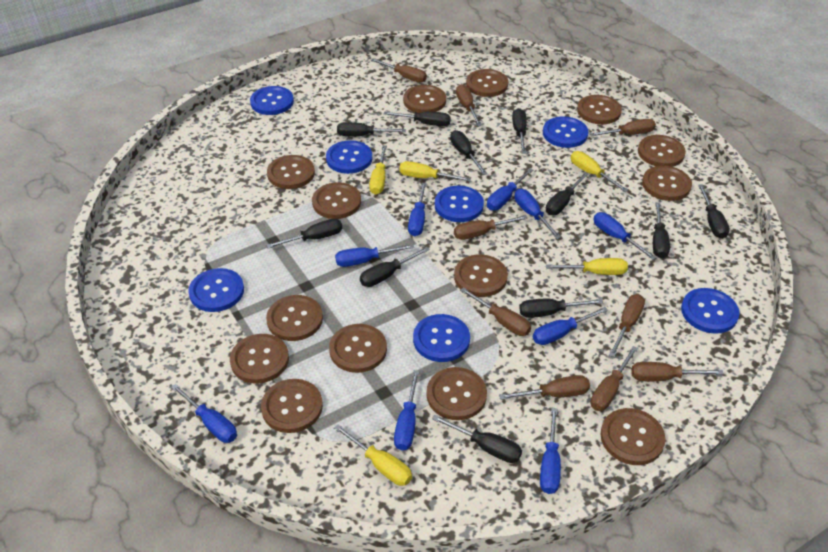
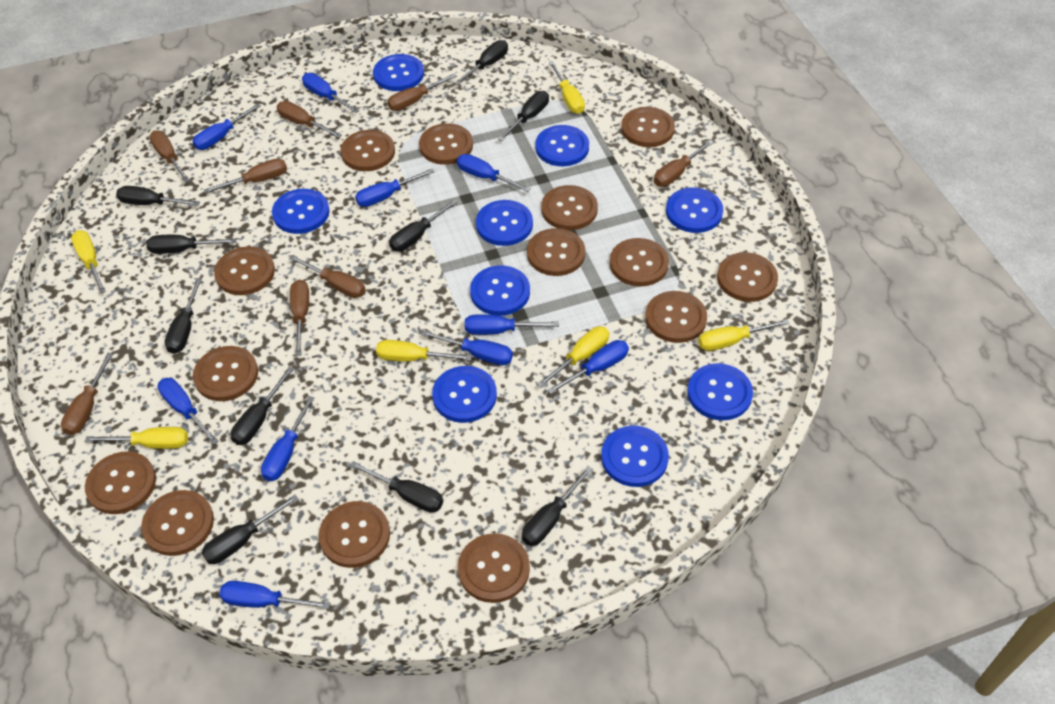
black screwdriver: [266,219,342,248] [337,122,406,136] [360,247,430,287] [383,111,451,126] [432,415,522,463] [450,130,488,175] [512,108,527,154] [519,299,603,318] [546,172,589,215] [653,202,670,259] [698,184,730,239] = 11 -> [116,186,200,206] [146,235,237,254] [165,278,202,354] [201,494,299,564] [231,367,294,445] [350,461,443,512] [389,199,458,252] [455,40,508,85] [498,91,549,141] [522,466,593,546] = 10
blue button: [188,268,244,312] [250,86,294,115] [326,140,372,174] [413,314,470,362] [435,186,484,222] [543,116,588,148] [681,288,740,334] = 7 -> [272,189,330,234] [373,54,424,91] [432,366,497,423] [470,265,530,316] [476,200,533,246] [535,125,589,166] [601,426,669,487] [666,188,723,233] [688,363,753,420] = 9
blue screwdriver: [171,384,237,443] [335,244,414,267] [394,370,419,451] [408,183,427,237] [487,168,533,210] [514,189,561,239] [533,307,608,345] [540,408,561,494] [593,212,657,260] = 9 -> [157,378,219,445] [192,104,261,150] [219,581,330,609] [261,396,315,481] [302,73,359,113] [355,169,435,207] [422,330,513,365] [457,154,531,192] [465,314,559,335] [547,340,629,394] = 10
brown screwdriver: [371,58,427,83] [454,215,528,240] [456,84,482,126] [460,287,531,336] [499,375,590,400] [590,119,656,136] [591,346,638,411] [609,294,645,357] [631,362,724,381] = 9 -> [61,353,113,435] [149,130,190,183] [204,159,287,193] [277,101,342,138] [289,255,366,298] [290,280,309,356] [387,73,457,111] [654,140,714,187] = 8
yellow screwdriver: [334,424,412,486] [369,145,387,195] [399,161,471,181] [546,258,628,275] [571,151,628,192] = 5 -> [71,230,106,294] [85,427,188,449] [376,340,472,362] [537,326,609,388] [549,61,585,114] [698,319,790,351] = 6

